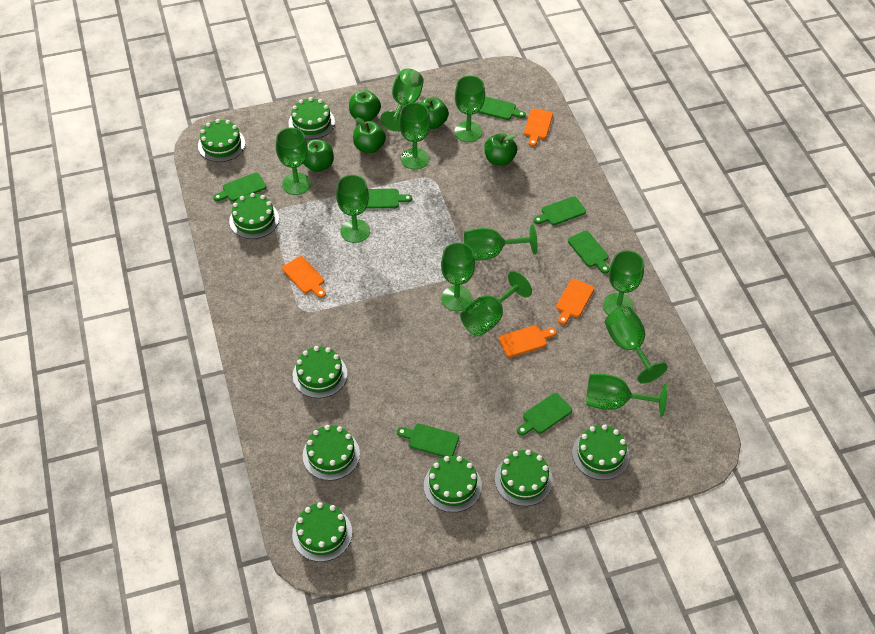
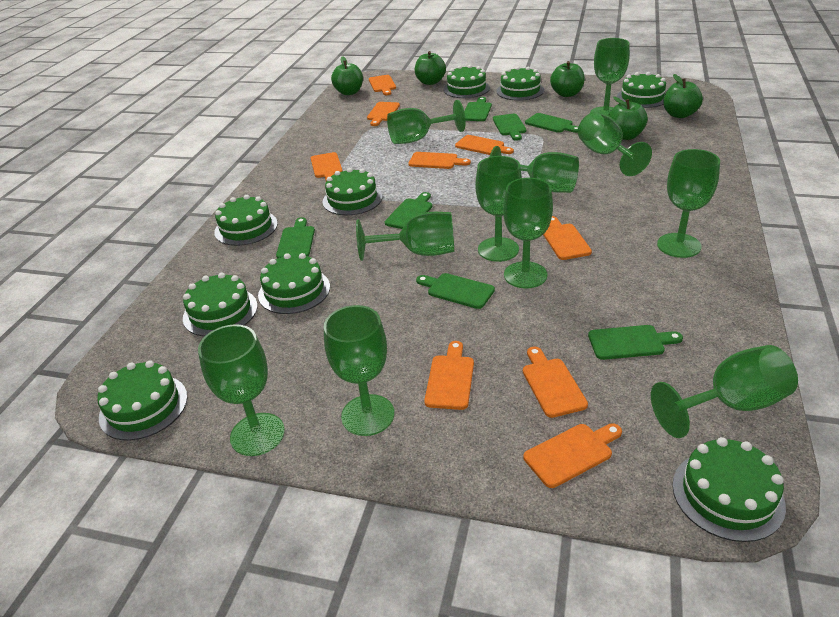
orange cutting board: [282,256,326,298] [499,325,557,357] [524,109,553,147] [556,279,594,325] = 4 -> [311,152,342,181] [367,102,400,126] [369,75,396,95] [408,152,471,169] [424,341,474,410] [455,135,514,155] [523,347,588,418] [523,423,622,488] [543,216,592,260] = 9

